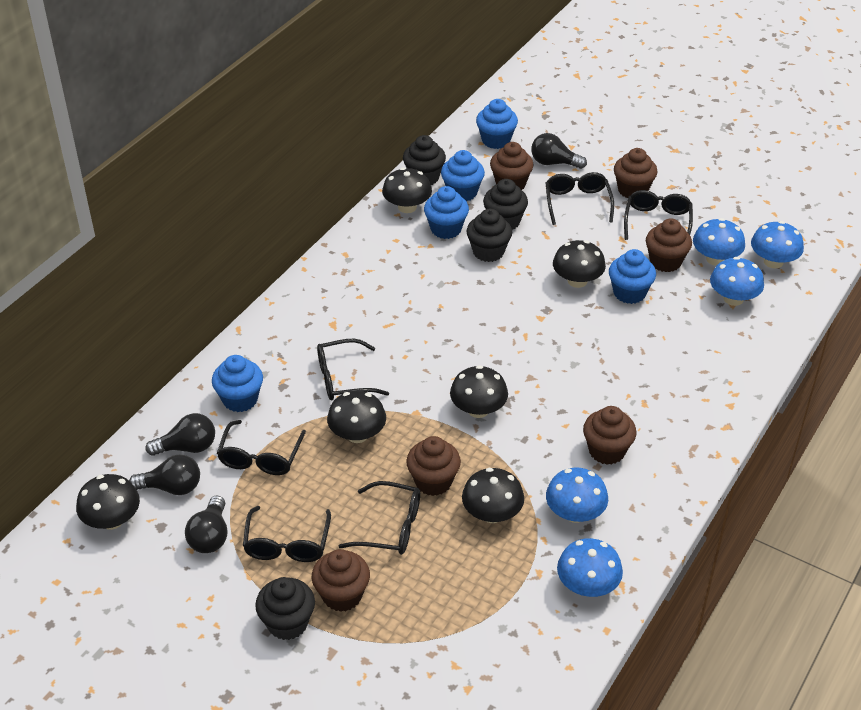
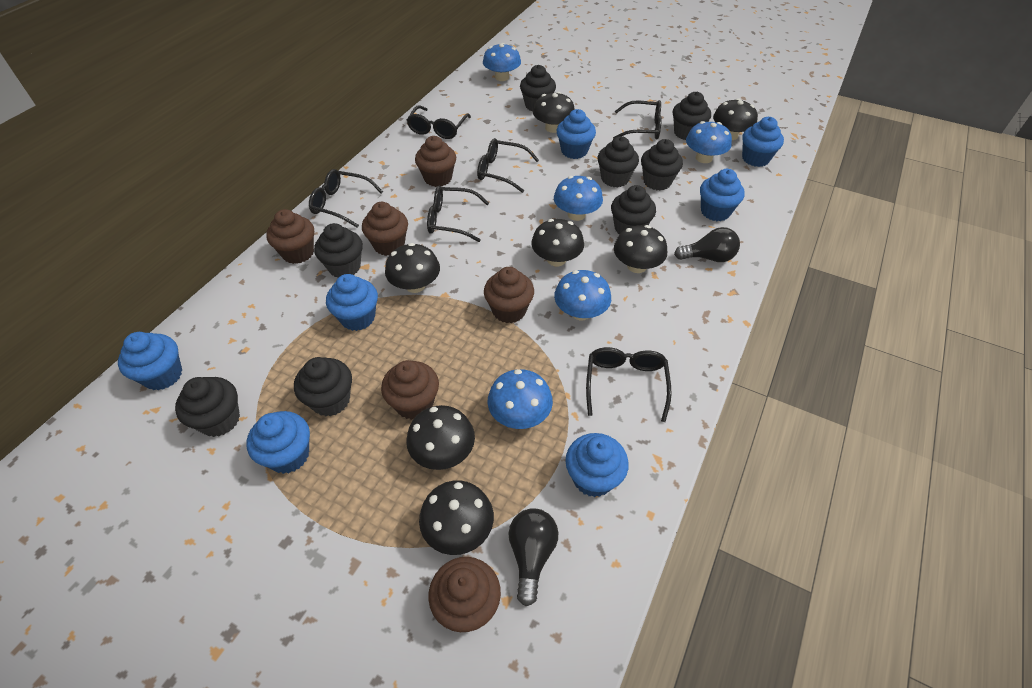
black cupcake: [255,577,315,640] [403,135,446,185] [466,209,512,262] [483,179,528,230] = 4 -> [175,377,240,437] [294,357,352,416] [314,223,363,278] [520,65,556,112] [598,136,639,188] [611,185,656,234] [641,139,683,191] [673,91,711,140] = 8
black light bulb: [129,454,200,495] [146,413,215,456] [185,496,227,553] [531,133,587,169] = 4 -> [508,508,558,606] [674,227,740,262] = 2
black mushroom: [76,474,140,530] [327,391,386,443] [382,168,432,213] [450,365,508,418] [462,468,524,523] [553,240,606,288] = 6 -> [385,243,440,293] [406,405,475,470] [419,480,494,555] [531,219,584,266] [533,92,575,133] [614,225,667,273] [713,98,758,140] = 7
blue cupcake: [212,355,263,412] [424,186,469,239] [441,150,485,201] [476,99,518,149] [609,249,656,304] = 5 -> [118,332,182,390] [246,411,310,474] [326,274,378,331] [556,109,596,159] [565,433,629,497] [700,169,745,221] [742,117,784,167] = 7

